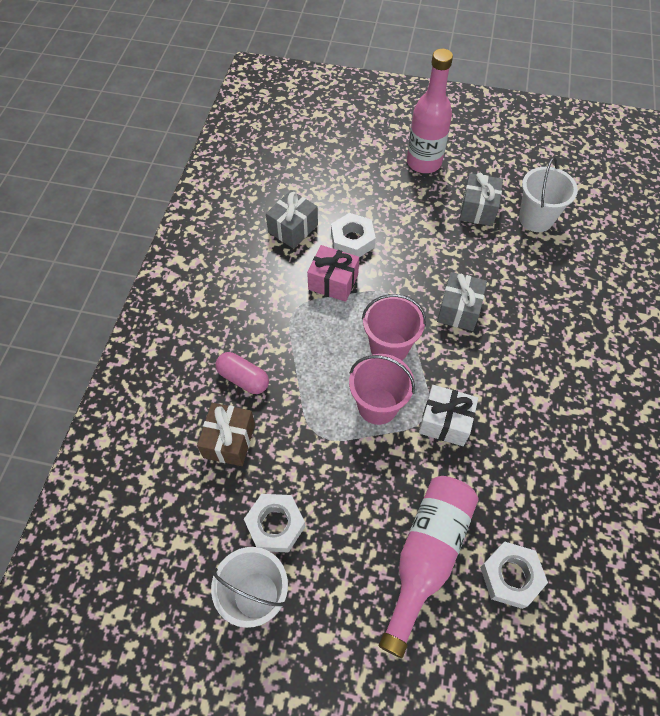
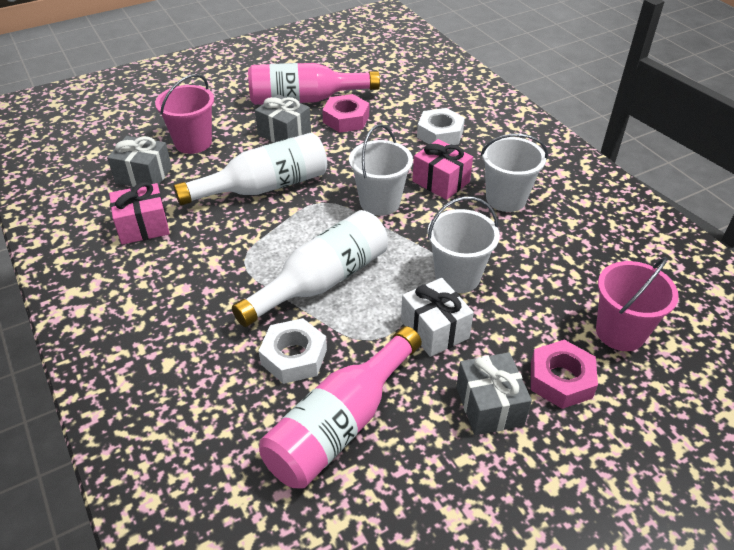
brown gift: [197,403,255,466] = 1 -> none = 0
pink capsule: [215,352,269,394] = 1 -> none = 0
pink gift: [307,245,359,302] = 1 -> [109,182,170,245] [412,139,473,200] = 2
pink nut: none = 0 -> [322,94,369,133] [531,340,598,409] = 2
white bottle: none = 0 -> [173,133,327,206] [232,210,388,327] = 2
white bucket: [211,547,288,628] [519,157,578,232] = 2 -> [349,124,413,216] [428,196,500,293] [481,134,548,212] = 3
white nut: [244,494,306,553] [331,213,376,257] [480,541,548,609] = 3 -> [259,318,327,384] [417,108,465,145] = 2

